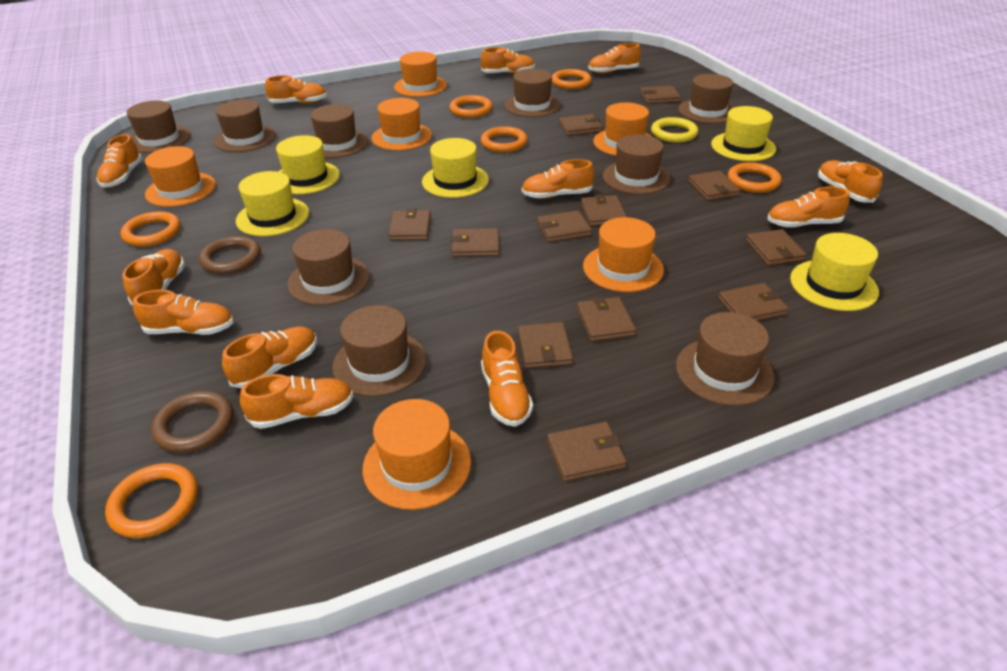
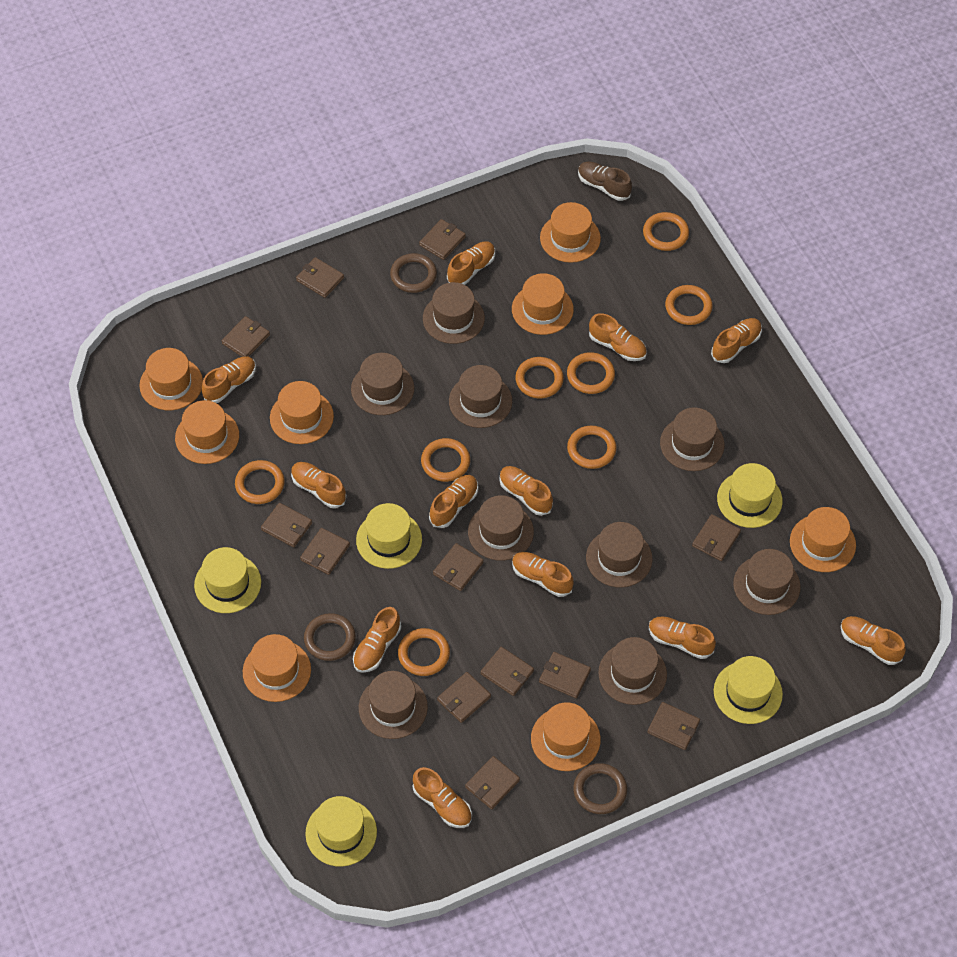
brown ring: [151,391,233,453] [199,236,261,274] = 2 -> [304,613,356,661] [390,253,437,293] [573,763,627,814] = 3
brown shoe: none = 0 -> [578,162,632,201] = 1
orange hat: [145,146,216,207] [362,399,471,510] [371,98,432,151] [394,52,447,97] [583,217,664,292] [593,102,651,156] = 6 -> [140,348,203,410] [175,400,239,464] [243,634,311,702] [270,381,334,444] [512,273,574,335] [531,702,601,771] [540,202,601,263] [790,507,856,572] = 8
orange ring: [105,463,198,538] [121,211,181,247] [449,95,493,118] [481,126,528,153] [552,69,592,89] [728,162,781,193] = 6 -> [235,460,285,504] [398,628,450,676] [421,438,470,482] [515,357,564,398] [567,352,615,394] [567,426,616,469] [643,212,689,251] [665,285,713,325] = 8
yellow ring: [651,117,698,143] = 1 -> none = 0

